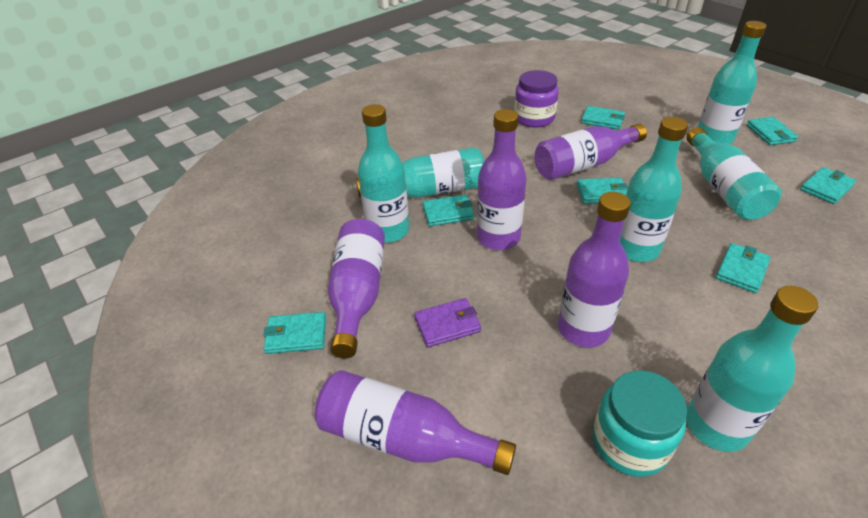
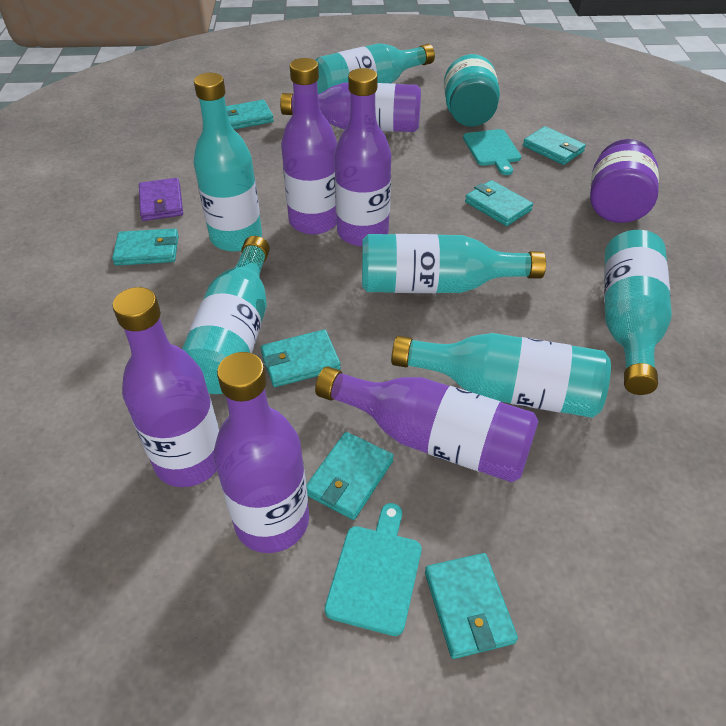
purple bottle: [315,370,516,475] [328,219,385,358] [477,109,527,250] [534,124,647,180] [558,192,631,348] = 5 -> [112,287,219,487] [214,352,309,553] [280,82,421,132] [281,58,337,235] [315,367,539,483] [334,68,391,246] = 6
turquoise cutting board: none = 0 -> [325,503,422,636] [463,129,521,175] = 2

